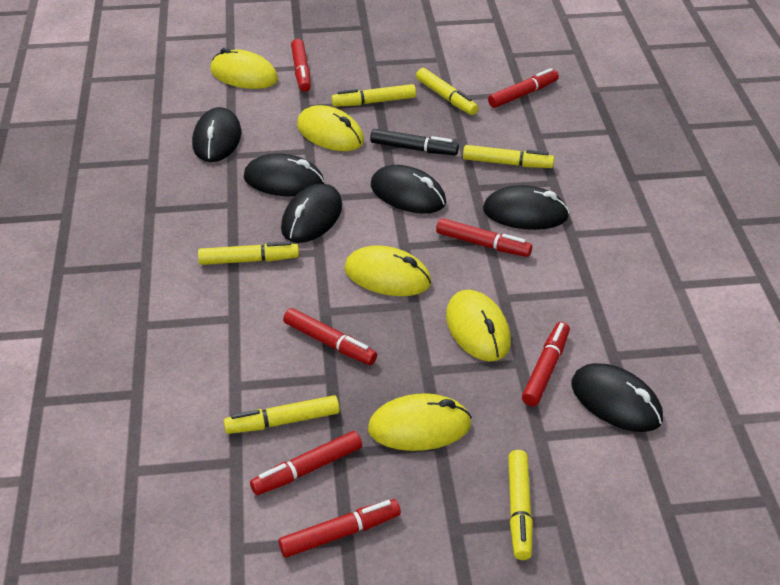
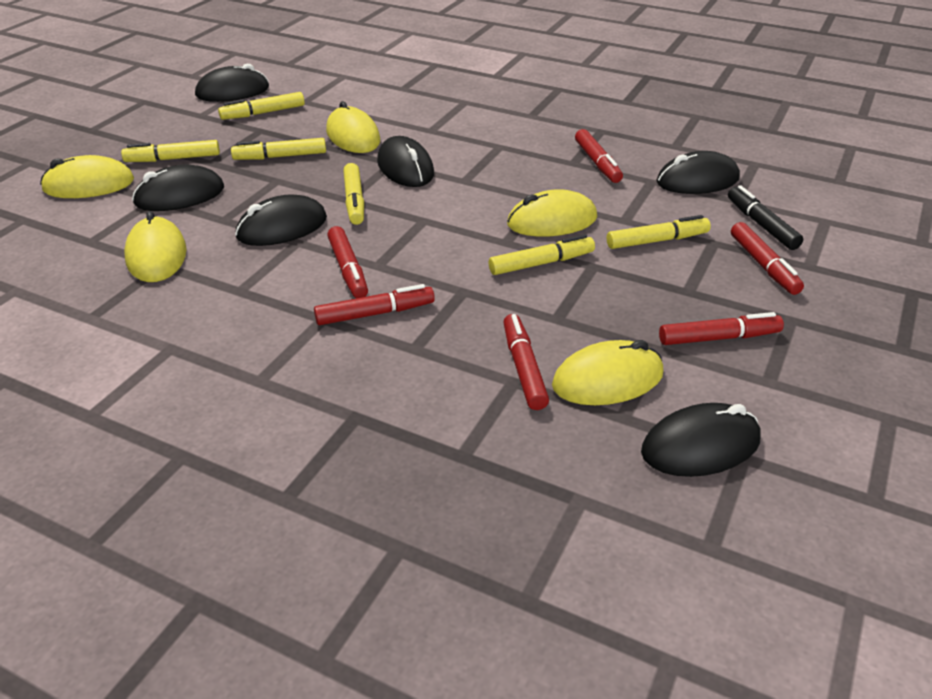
red marker: [250,431,362,495] [278,499,401,558] [283,308,377,365] [291,39,311,92] [436,218,532,257] [488,68,559,108] [522,322,570,406] = 7 -> [314,284,435,325] [327,226,368,298] [503,314,549,410] [575,129,623,183] [659,312,784,345] [731,222,804,295] = 6

